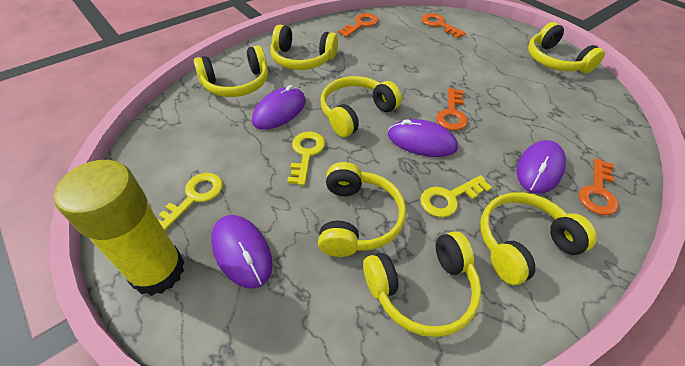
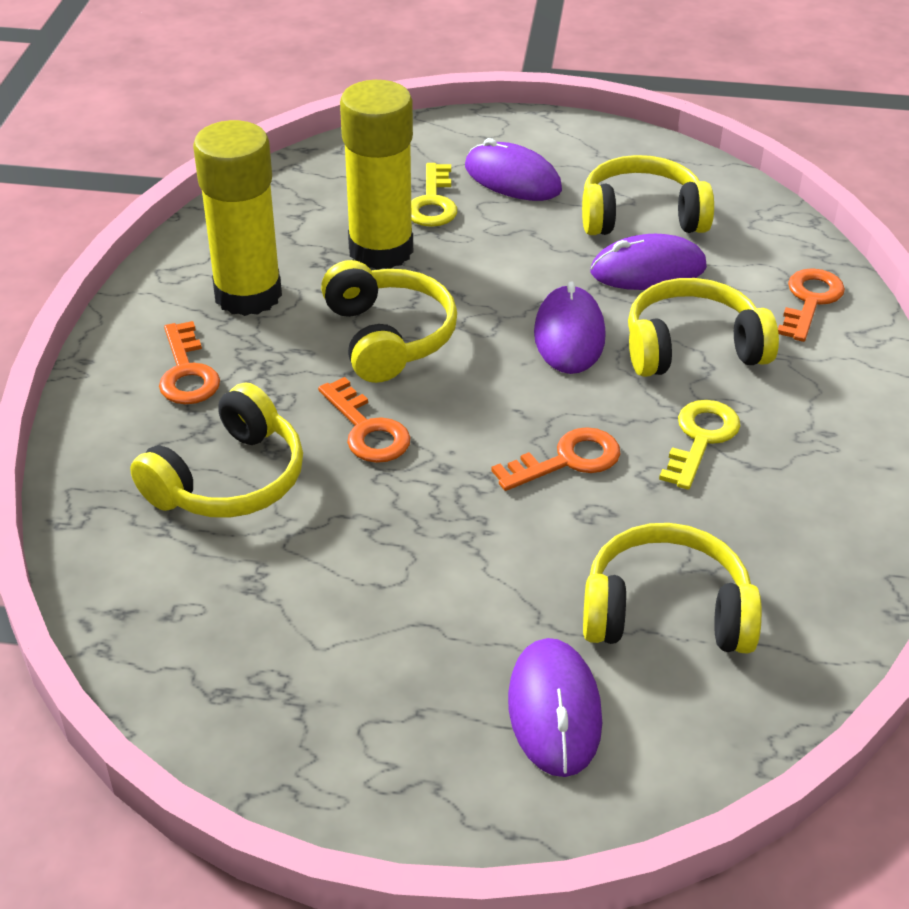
yellow glue stick: [54,160,184,296] = 1 -> [193,120,282,316] [340,80,413,270] = 2
yellow headphones: [194,46,268,97] [270,25,338,70] [318,162,406,257] [321,76,402,137] [363,231,481,337] [481,192,597,285] [528,22,605,74] = 7 -> [130,383,303,518] [321,260,457,383] [582,155,714,235] [583,523,762,653] [628,278,779,377] = 5
yellow key: [158,173,223,230] [287,132,325,186] [420,175,492,217] = 3 -> [411,163,457,227] [659,400,741,490] = 2

